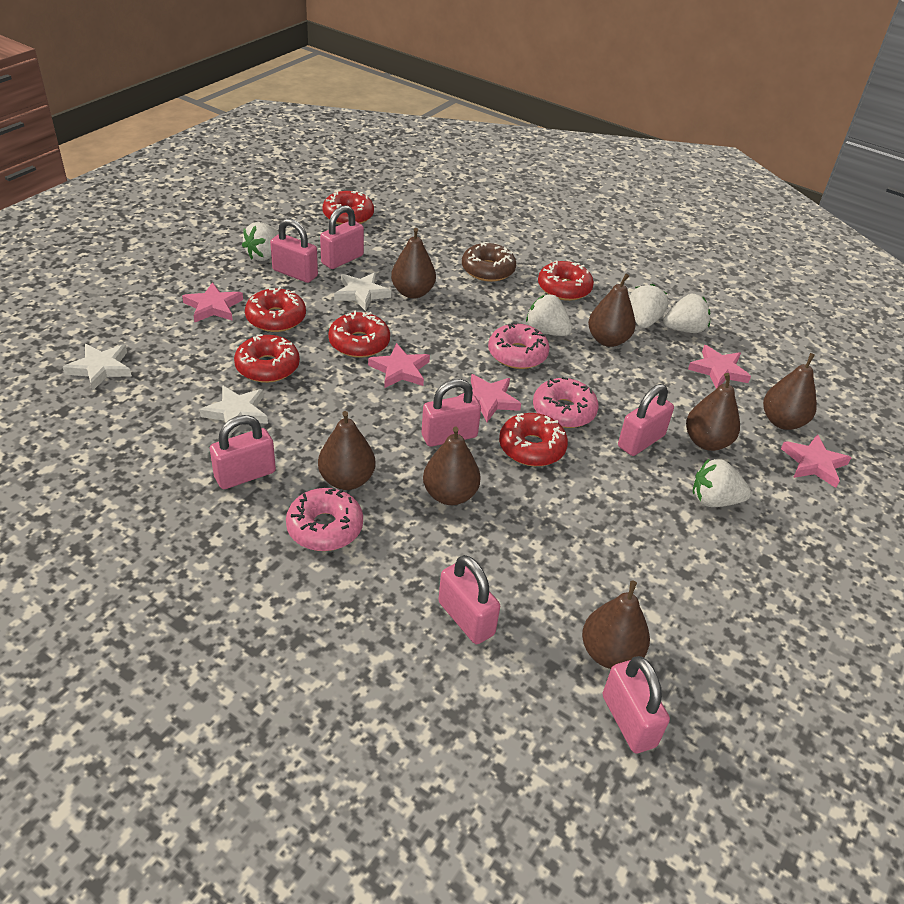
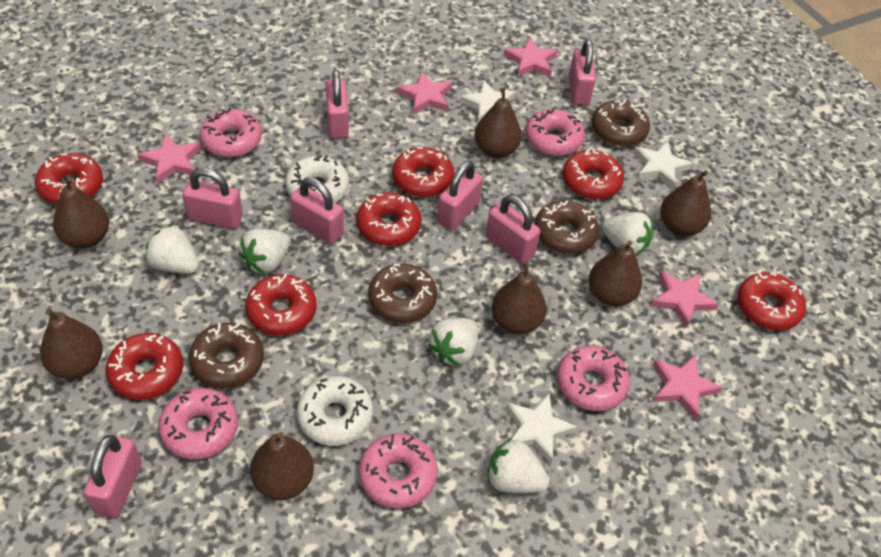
brown donut: [462,242,516,282] = 1 -> [189,323,264,388] [368,264,437,323] [535,200,599,254] [592,99,650,146] = 4
pink donut: [286,488,363,551] [488,322,550,369] [533,377,599,428] = 3 -> [158,388,238,460] [200,108,262,157] [359,433,438,509] [525,108,585,156] [557,346,630,411] = 5
red donut: [234,334,300,383] [245,287,306,332] [322,191,374,225] [328,311,390,358] [499,413,568,466] [538,260,594,301] = 6 -> [35,153,103,205] [106,333,183,400] [245,274,317,335] [356,192,422,246] [392,147,454,197] [563,148,624,199] [737,272,806,330] = 7
white donut: none = 0 -> [285,155,349,203] [297,376,373,446] = 2

